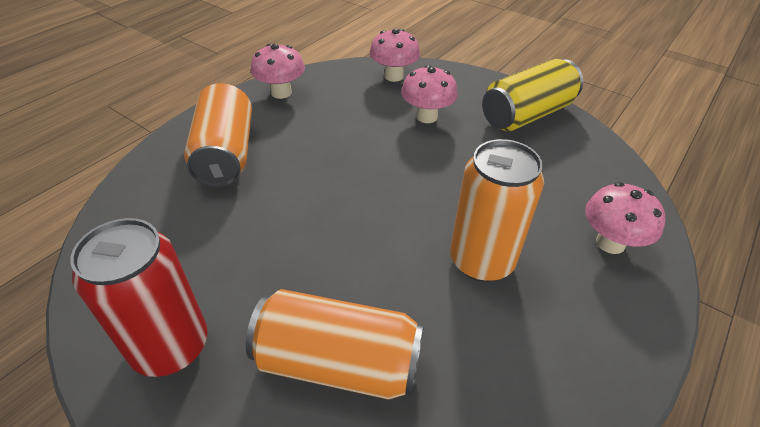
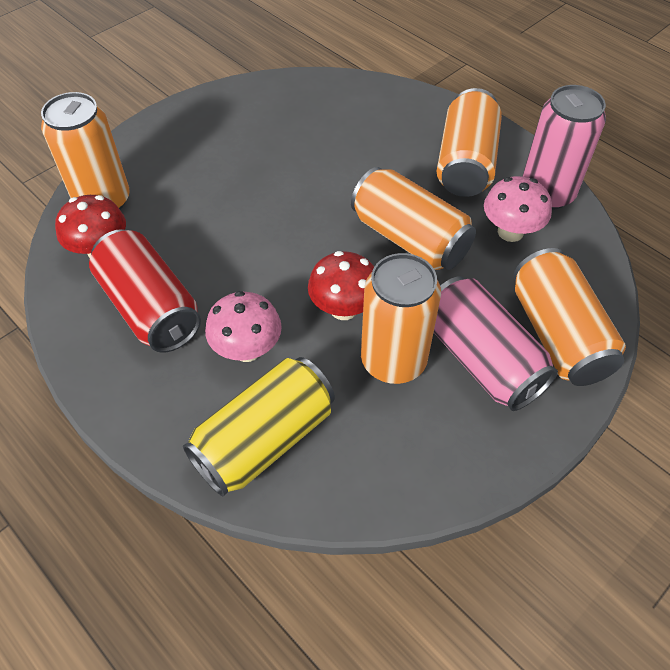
orange can: [184,83,252,187] [246,289,424,400] [450,139,544,282] = 3 -> [41,92,130,210] [351,167,476,270] [361,253,441,384] [437,88,502,197] [514,248,626,386] = 5
pink can: none = 0 -> [434,276,558,411] [522,85,606,210] = 2
pink mushroom: [251,44,305,99] [370,29,420,82] [401,65,458,123] [585,182,666,254] = 4 -> [205,291,282,362] [484,176,552,242] = 2
red mushroom: none = 0 -> [55,195,126,258] [308,251,374,320] = 2

